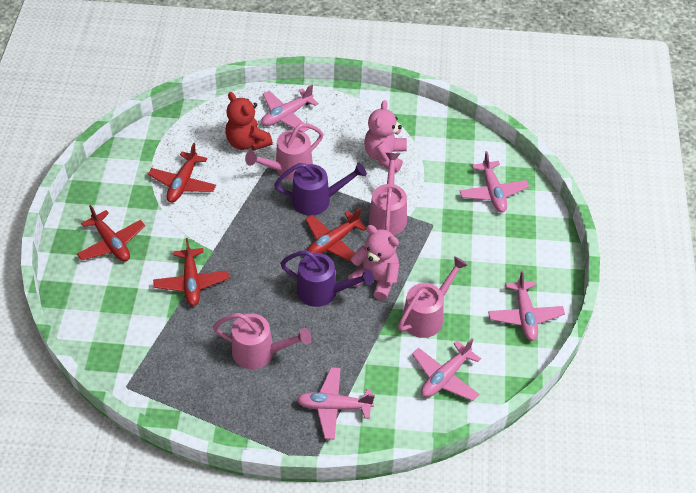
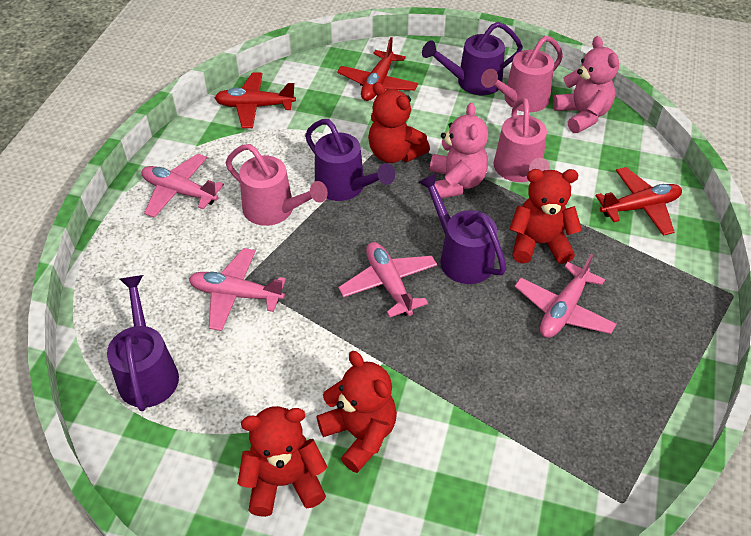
pink plane: [261,85,319,132] [297,367,375,439] [412,338,481,401] [459,151,529,212] [488,271,565,341] = 5 -> [141,154,224,218] [189,248,286,331] [338,242,437,318] [514,254,617,338] = 4
pink watering can: [213,313,311,369] [245,123,323,180] [369,153,407,235] [398,256,468,338] = 4 -> [226,144,328,226] [481,36,563,112] [494,98,550,182] = 3
purple watering can: [274,163,366,216] [280,250,374,307] = 2 -> [107,275,179,411] [305,119,395,201] [418,173,506,284] [422,22,523,95] = 4
red plane: [77,205,145,261] [148,143,216,203] [153,238,229,306] [305,208,366,263] = 4 -> [215,73,296,128] [337,37,418,101] [595,167,682,236] = 3
red teddy bear: [225,92,273,151] = 1 -> [238,406,328,517] [317,351,397,473] [368,82,430,163] [509,169,582,264] = 4

